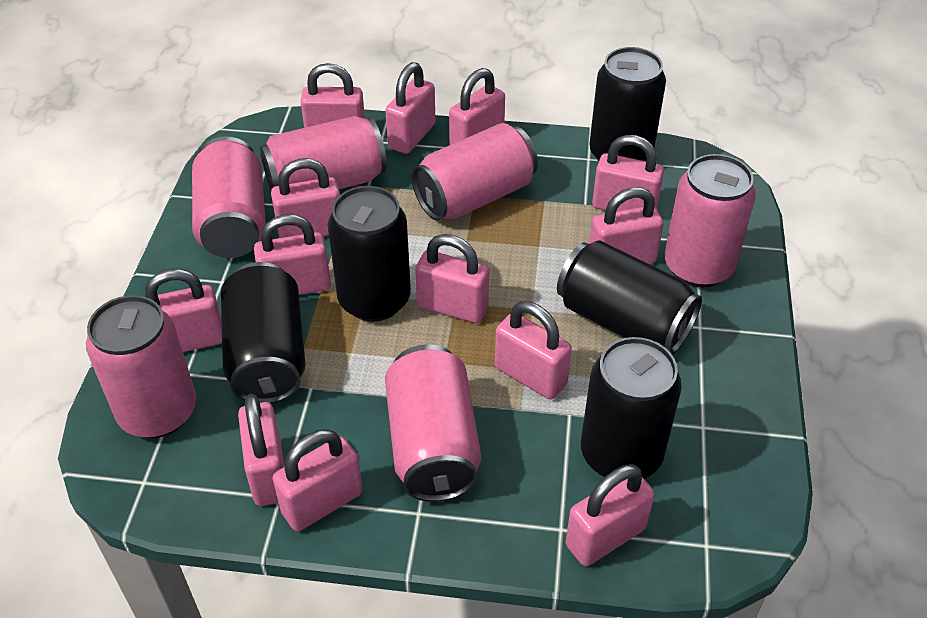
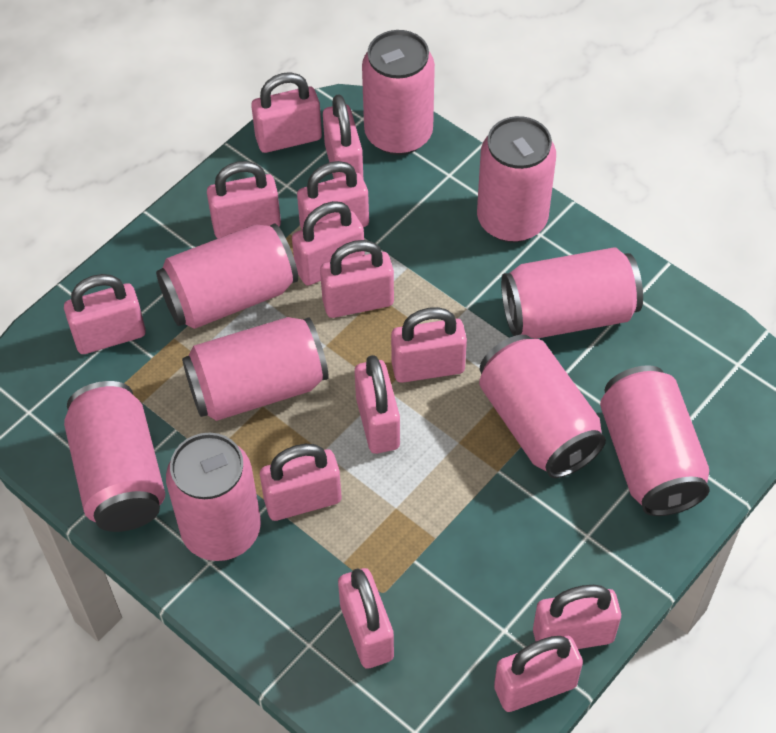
black can: [221,262,306,404] [328,186,411,322] [557,241,702,354] [581,337,682,479] [589,47,666,162] = 5 -> none = 0
pink can: [86,295,196,438] [192,136,266,258] [260,116,387,191] [385,344,481,502] [411,123,538,221] [664,154,756,288] = 6 -> [64,381,165,532] [156,223,298,329] [166,433,261,561] [182,317,329,421] [362,30,435,155] [477,116,556,243] [479,335,606,478] [501,247,643,339] [600,365,710,516] = 9

